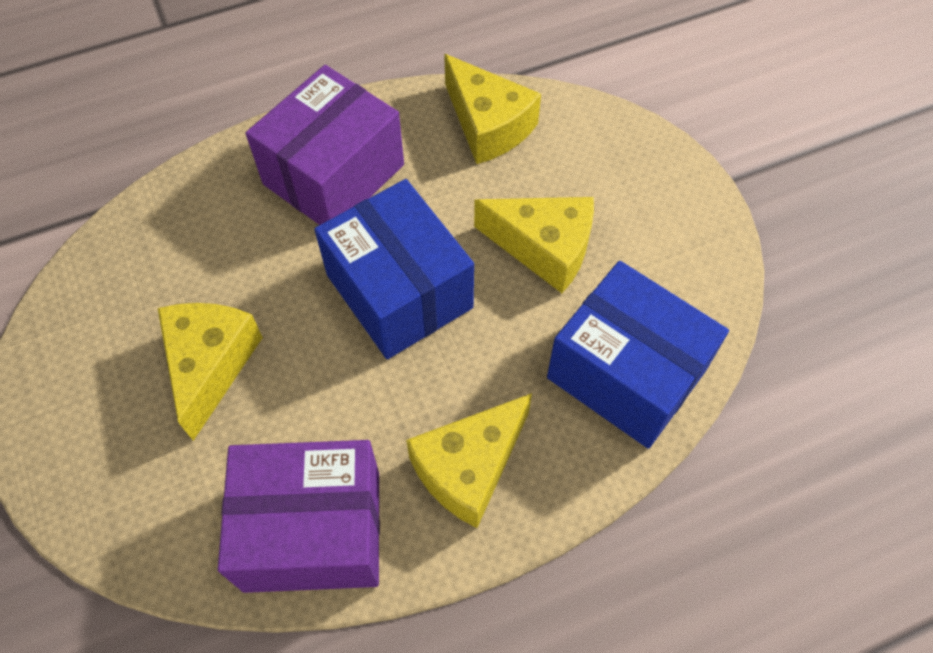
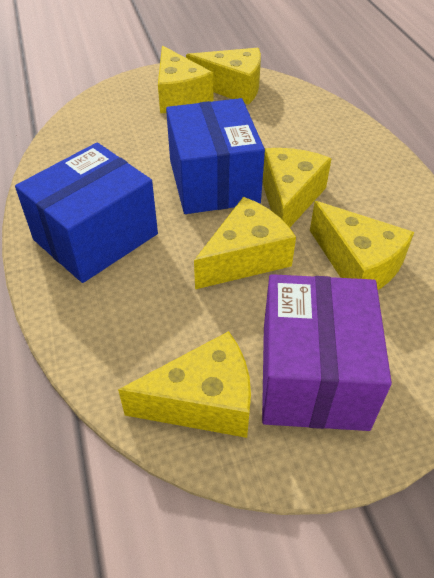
purple box: [218,440,380,593] [245,65,404,225] = 2 -> [262,274,392,431] = 1
yellow cheese: [158,303,263,441] [406,393,532,528] [444,54,541,164] [474,197,594,293] = 4 -> [118,331,251,438] [158,45,213,113] [186,48,261,105] [194,197,296,289] [262,148,332,227] [310,201,414,290] = 6

